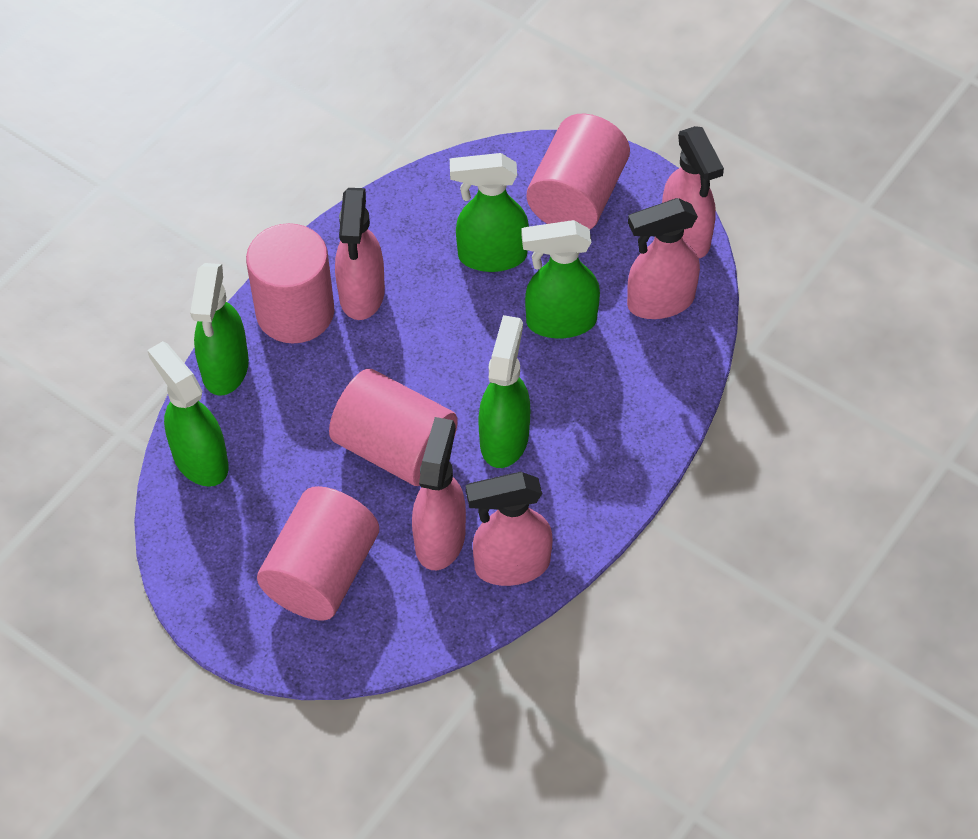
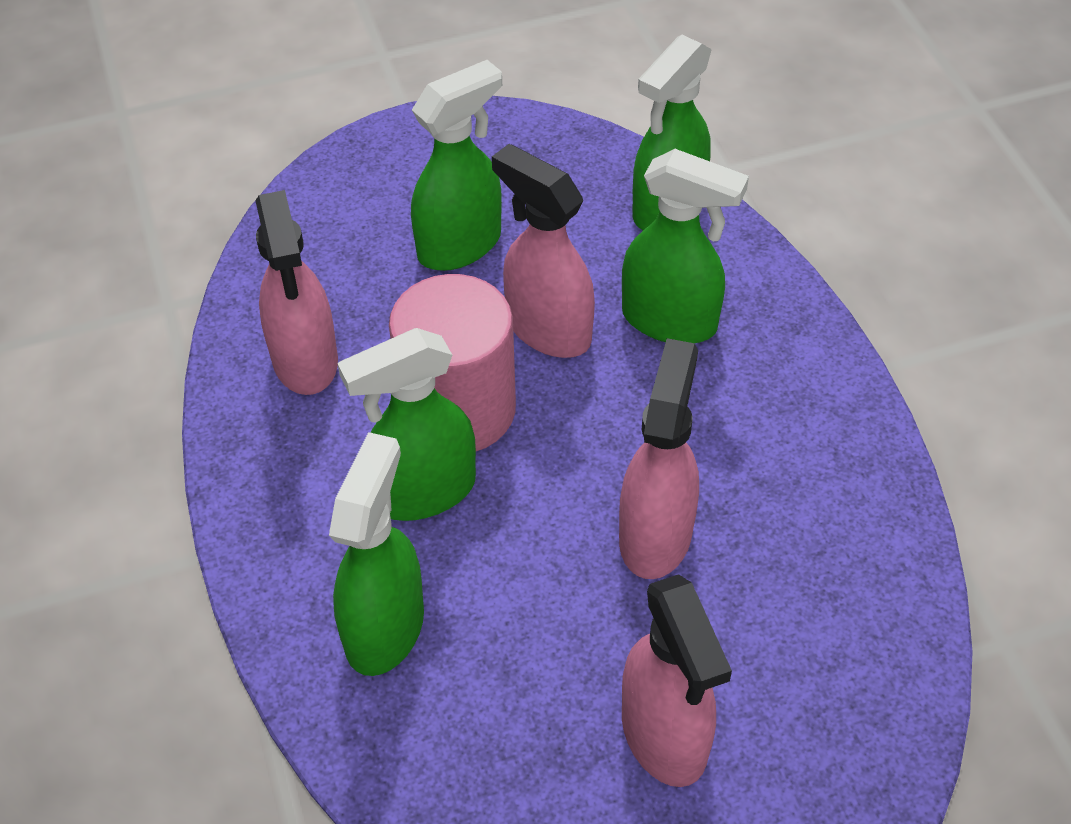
pink cylinder: [246,223,335,343] [257,486,379,620] [329,369,458,486] [527,114,630,229] = 4 -> [389,274,516,451] = 1
pink spray bottle: [335,188,385,320] [412,417,466,570] [466,471,553,586] [627,198,700,319] [662,126,724,258] = 5 -> [255,190,338,395] [492,144,595,358] [619,338,699,579] [622,574,732,787] = 4

